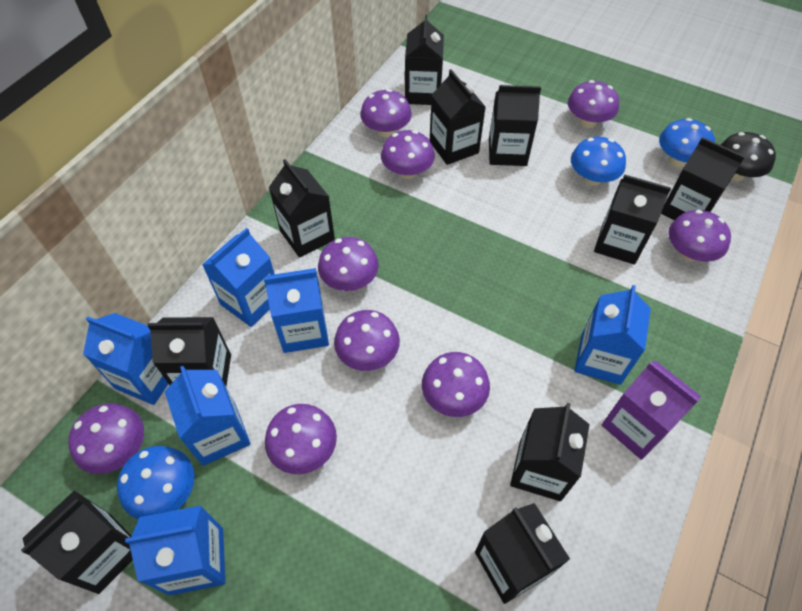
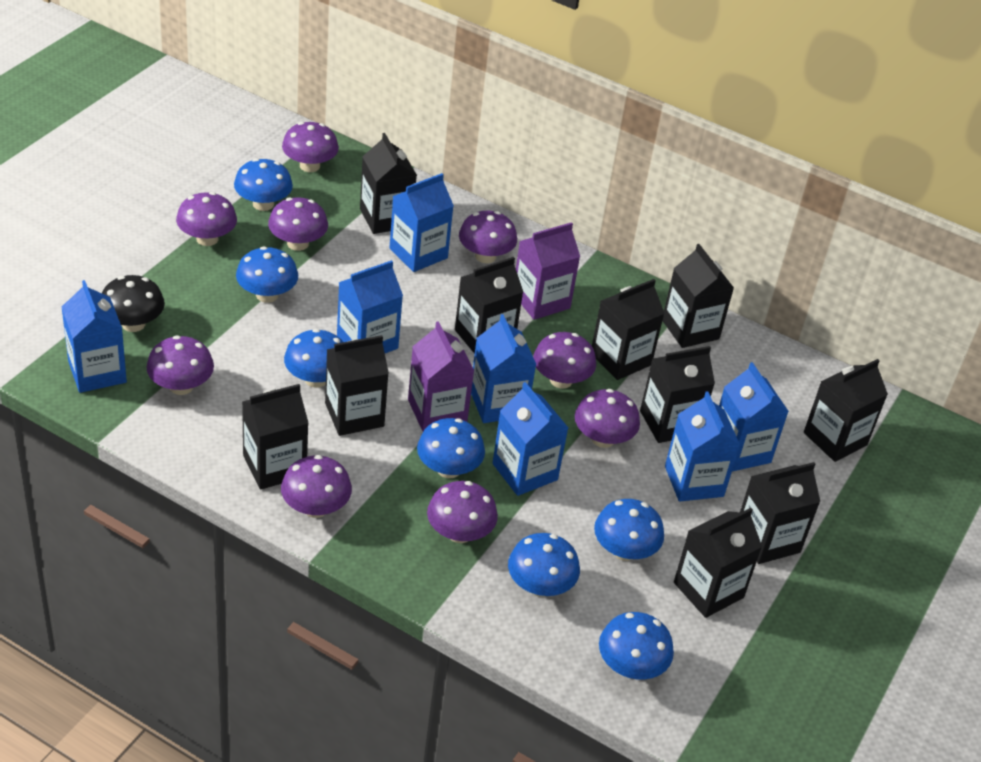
blue carton: [83,313,168,405] [125,506,225,595] [164,366,251,466] [202,228,274,327] [264,268,329,353] [574,285,651,385] = 6 -> [62,280,127,393] [337,260,403,353] [390,173,454,272] [471,314,537,423] [493,382,568,496] [665,391,740,501] [719,362,789,472] = 7
blue mushroom: [117,446,194,520] [571,137,626,186] [659,118,715,167] = 3 -> [234,158,293,211] [236,246,298,303] [284,329,343,388] [417,418,485,478] [508,533,580,597] [594,499,664,561] [599,612,674,680] = 7
purple carton: [602,361,701,460] = 1 -> [408,321,474,431] [516,222,580,320] = 2

